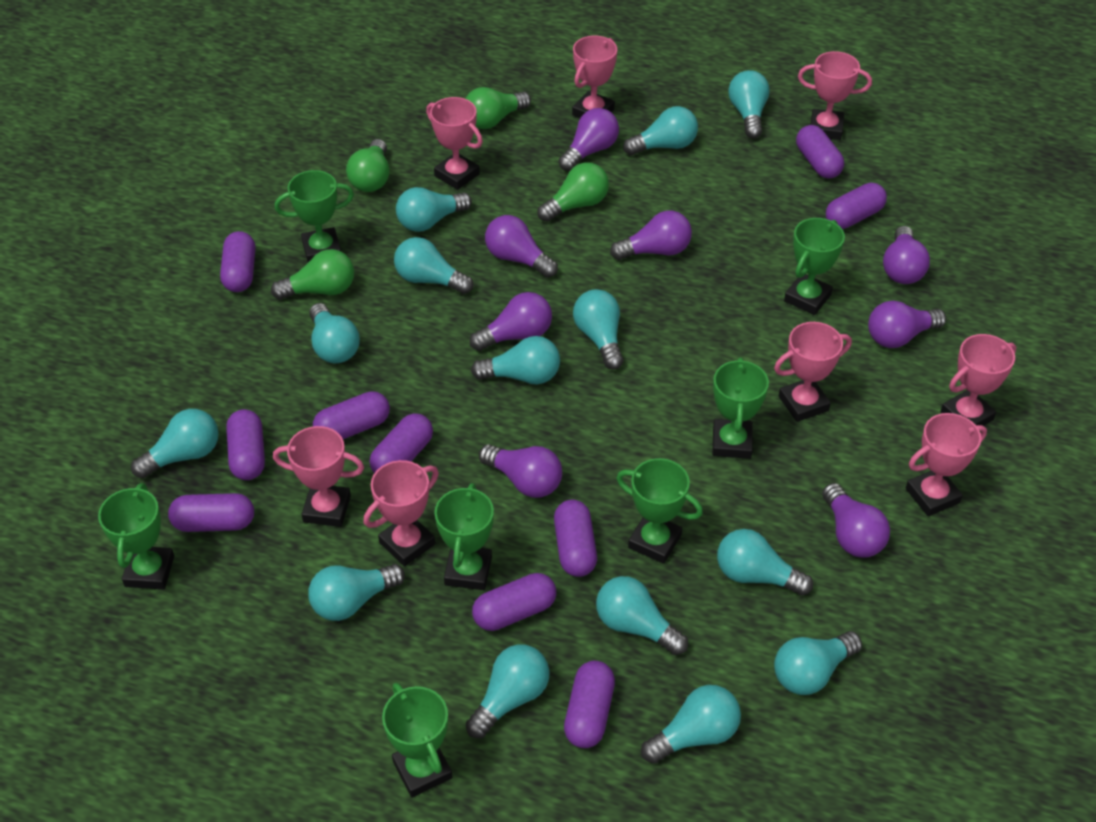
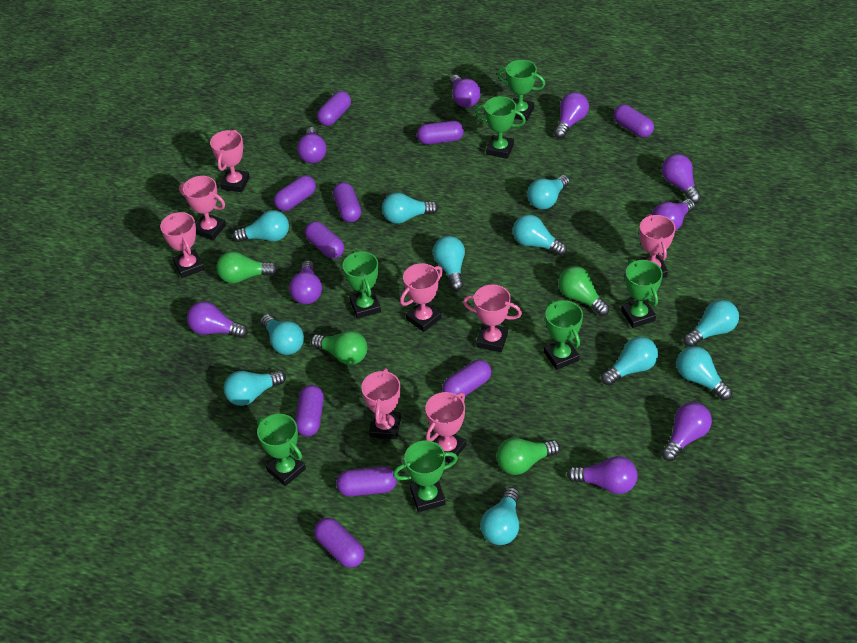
purple light bulb: [470,292,552,351] [479,444,562,498] [485,215,558,278] [559,108,619,171] [610,210,692,260] [822,483,890,558] [868,301,946,348] [883,226,930,284] = 8 -> [187,301,248,338] [289,260,322,304] [297,127,326,163] [450,75,481,107] [554,92,589,138] [567,456,638,494] [652,199,695,231] [662,154,701,203] [662,402,712,461] = 9
turquoise light bulb: [131,409,219,478] [308,564,405,621] [309,303,360,363] [394,237,473,294] [396,187,472,232] [466,645,550,738] [471,336,560,384] [573,289,623,370] [596,576,688,655] [623,106,698,155] [641,685,741,764] [717,529,813,595] [729,70,770,138] [774,631,862,695] = 14 -> [224,370,286,406] [233,210,289,242] [260,314,304,355] [382,193,438,224] [433,236,465,291] [481,487,520,545] [513,215,567,256] [527,175,570,209] [601,337,658,385] [676,346,732,400] [684,300,739,347] = 11

